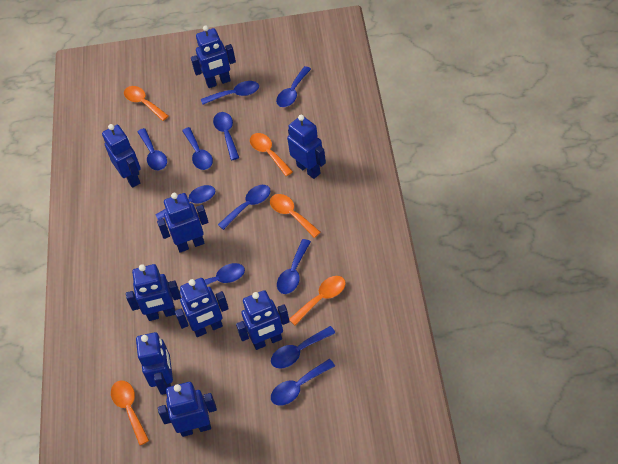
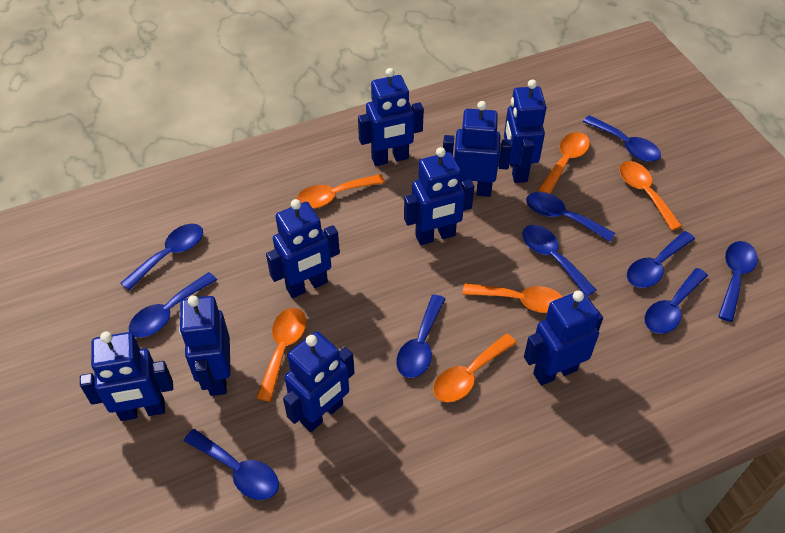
blue spoon: [138,128,167,170] [155,185,215,220] [180,263,245,297] [182,127,213,170] [201,81,259,105] [213,112,239,160] [218,185,270,230] [271,326,335,368] [271,359,335,406] [276,66,311,107] [277,239,311,294] = 11 -> [121,224,203,291] [129,272,217,338] [184,429,279,500] [396,294,445,378] [522,225,596,296] [526,192,615,242] [583,115,661,162] [627,231,695,288] [645,268,708,334] [718,241,758,322] = 10
orange spoon: [111,380,149,445] [124,86,169,121] [250,133,293,176] [270,194,321,238] [289,276,346,325] = 5 -> [257,308,306,402] [296,174,385,209] [433,334,517,402] [462,283,562,313] [538,132,590,194] [619,161,682,231] = 6

